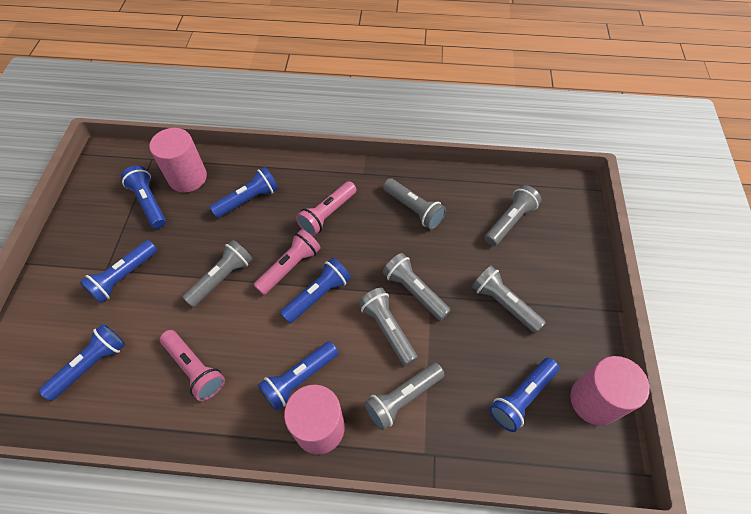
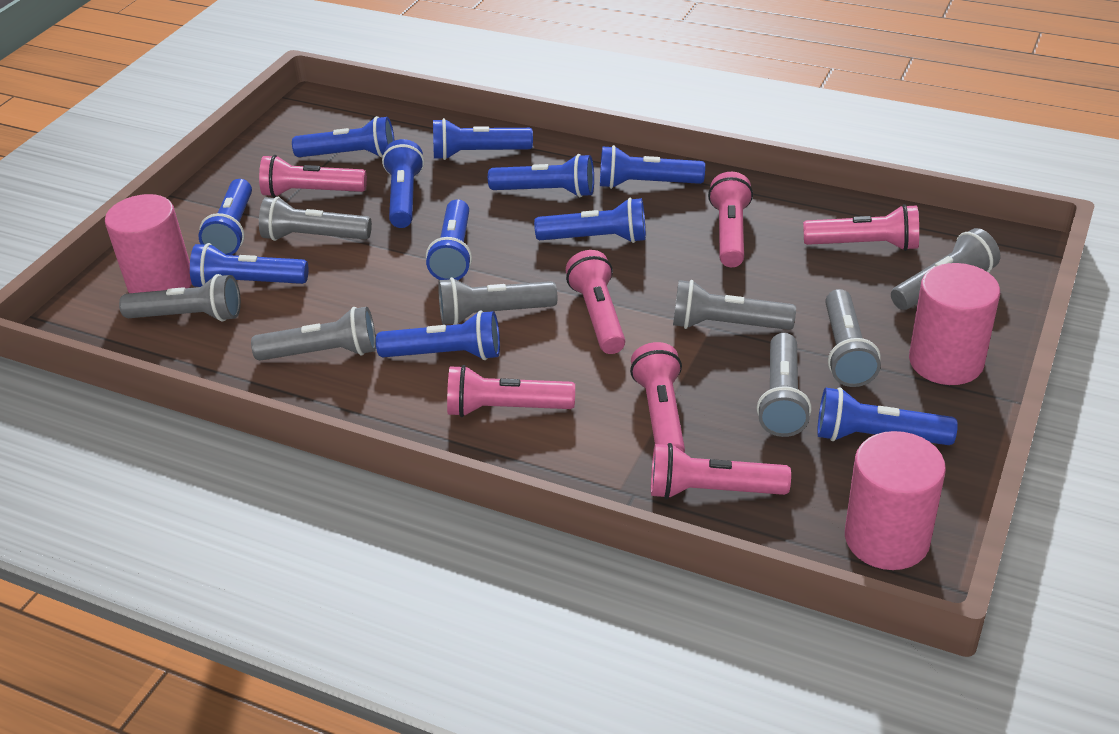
blue flashlight: [39,324,126,401] [80,240,157,303] [121,165,166,229] [210,167,279,218] [258,341,338,411] [280,258,351,324] [489,358,559,432] = 7 -> [190,243,308,287] [199,179,252,255] [292,116,395,157] [376,310,500,360] [382,139,424,228] [426,199,472,280] [433,118,533,160] [488,154,594,197] [534,198,646,243] [600,145,705,189] [817,387,958,445] = 11
grey flashlight: [182,240,253,307] [358,288,418,366] [364,362,445,430] [383,178,446,229] [383,253,451,321] [472,266,546,334] [485,185,541,246] = 7 -> [119,274,241,322] [251,307,376,360] [259,197,372,241] [438,277,557,325] [673,280,796,330] [757,333,812,437] [825,289,881,387] [891,228,1000,310] = 8
pink flashlight: [160,330,225,401] [254,229,321,295] [296,181,357,236] = 3 -> [259,155,367,197] [447,365,575,417] [566,250,625,354] [630,342,685,453] [651,443,791,499] [708,172,753,267] [803,204,919,251] = 7

